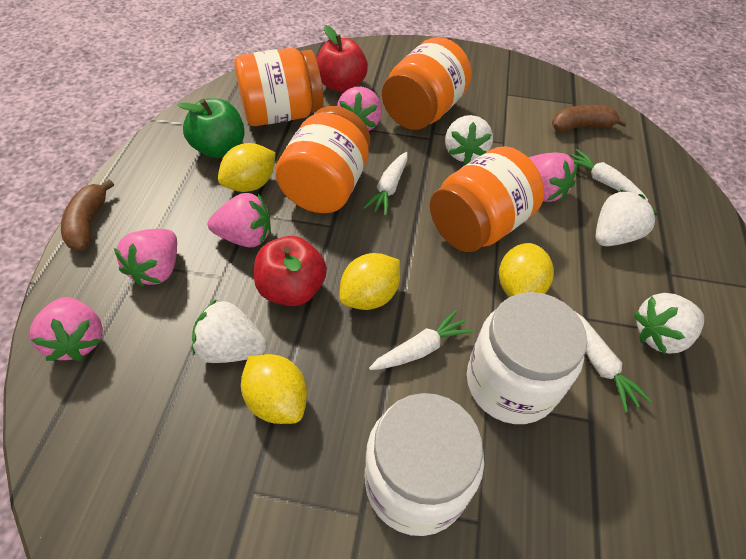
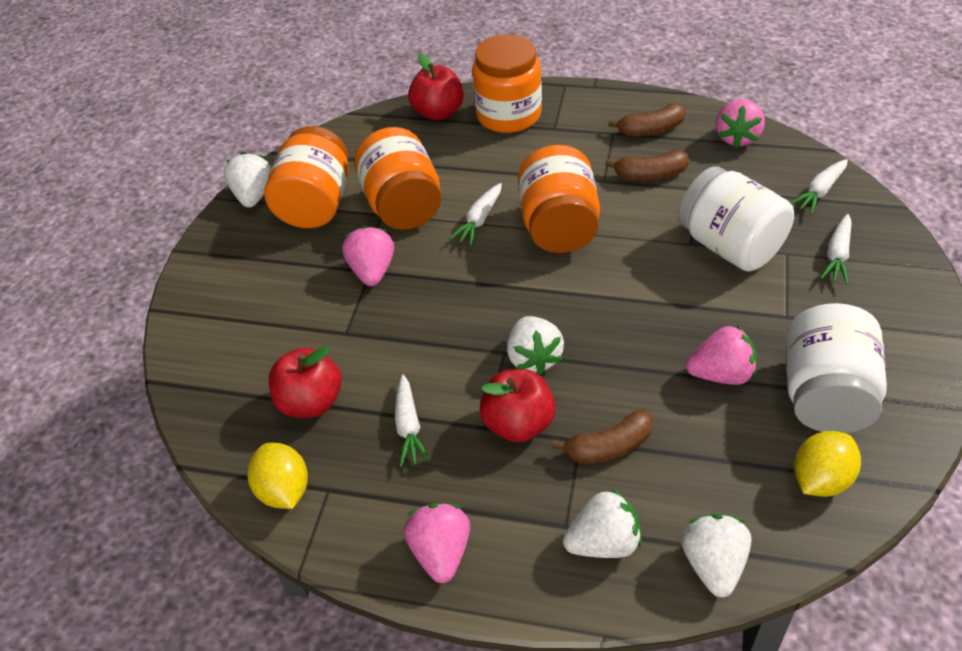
brown banana: [61,180,114,251] [552,105,628,132] = 2 -> [552,410,653,464] [605,150,689,181] [608,103,686,136] = 3
green apple: [178,98,245,158] = 1 -> none = 0
pink strawberry: [30,297,103,361] [114,229,177,287] [208,193,271,248] [337,87,382,131] [528,152,578,202] = 5 -> [342,226,394,286] [404,503,470,583] [686,325,757,385] [716,99,765,148] = 4
red apple: [254,236,327,306] [316,25,368,93] = 2 -> [269,346,342,418] [408,53,464,121] [480,369,556,443] = 3
yellow lemon: [218,143,276,192] [241,354,307,424] [339,253,400,310] [499,243,554,297] = 4 -> [248,443,308,509] [794,431,861,497] = 2

